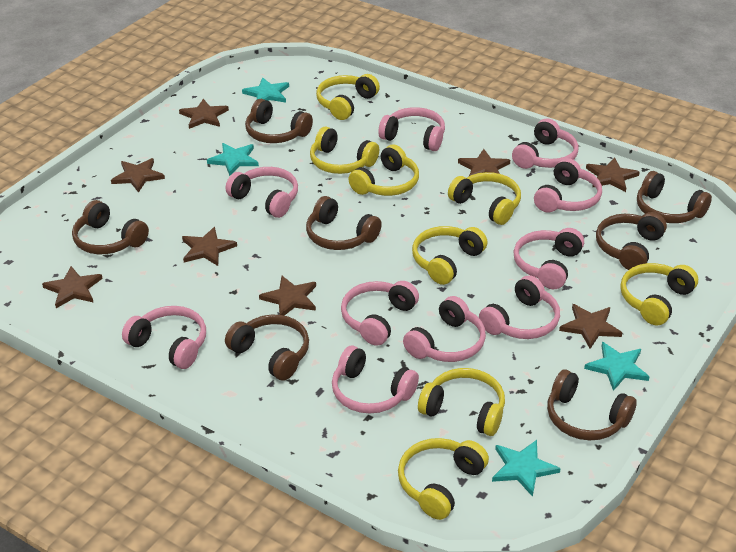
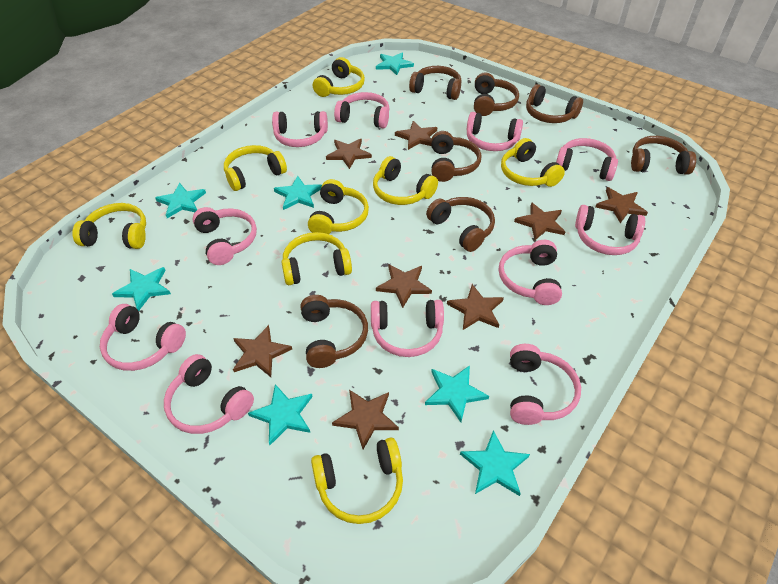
pink headphones: [122,306,206,369] [226,167,298,218] [332,346,419,414] [341,281,419,346] [378,107,445,151] [403,296,486,362] [479,275,560,339] [512,118,579,169] [513,228,584,289] [534,158,602,213] = 10 -> [100,304,186,371] [164,354,254,434] [192,207,257,265] [272,111,328,147] [334,92,390,129] [371,300,444,357] [467,112,523,151] [499,240,562,305] [510,344,581,425] [556,138,618,181] [575,205,645,255] = 11
turquoise star: [207,143,259,176] [242,77,289,103] [492,440,561,497] [584,342,649,391] = 4 -> [112,267,171,311] [156,183,206,218] [248,384,313,445] [274,176,322,210] [376,52,414,75] [425,365,489,422] [460,430,530,496] = 7

